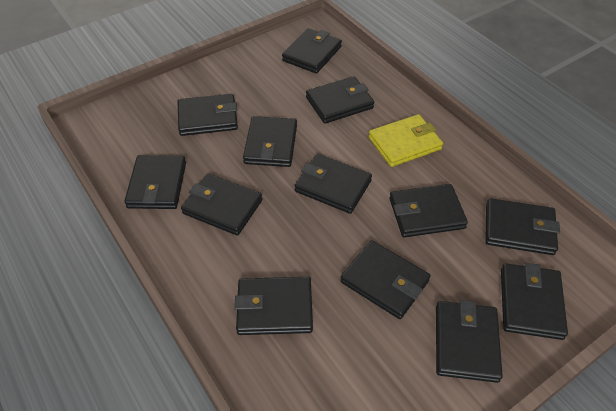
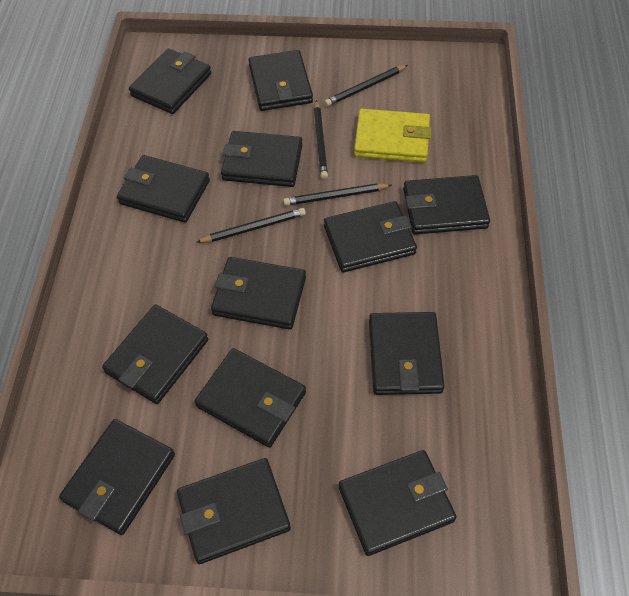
black pencil: none = 0 -> [196,208,306,243] [283,183,391,206] [314,100,328,179] [324,65,408,106] = 4

